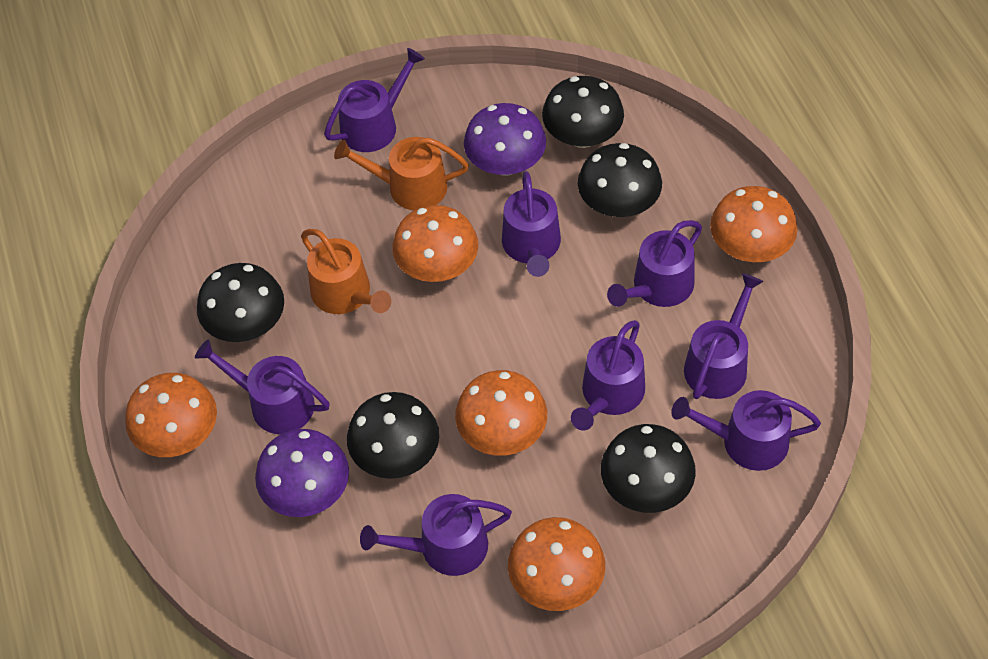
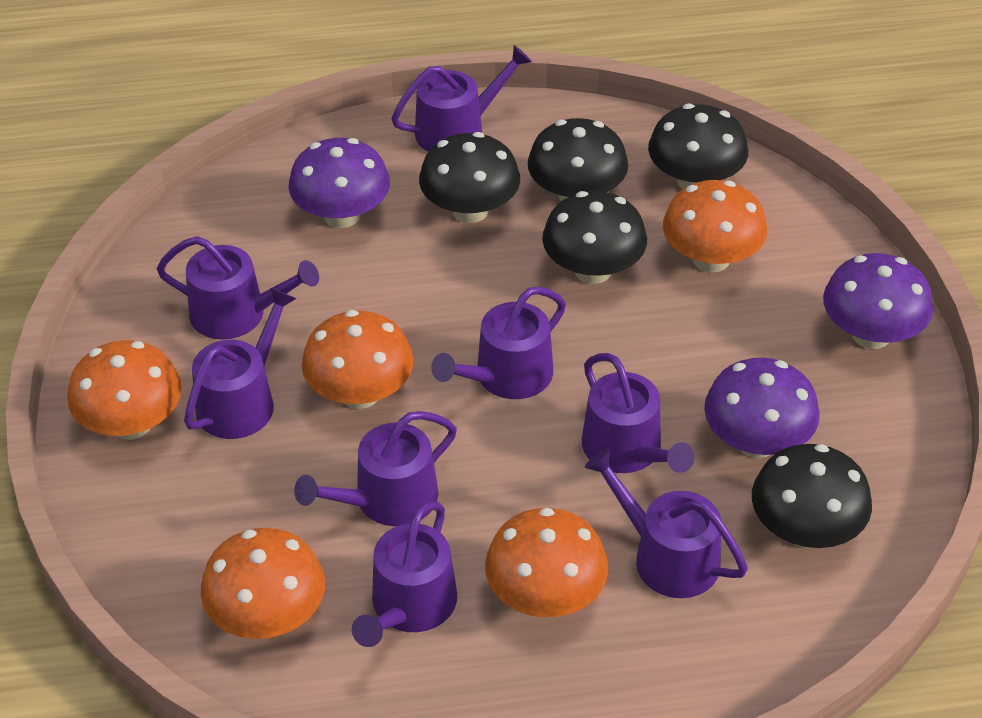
orange watering can: [301,229,391,314] [334,137,469,210] = 2 -> none = 0
purple mushroom: [255,429,349,517] [464,103,546,176] = 2 -> [288,138,390,228] [704,358,820,458] [823,253,933,349] = 3

